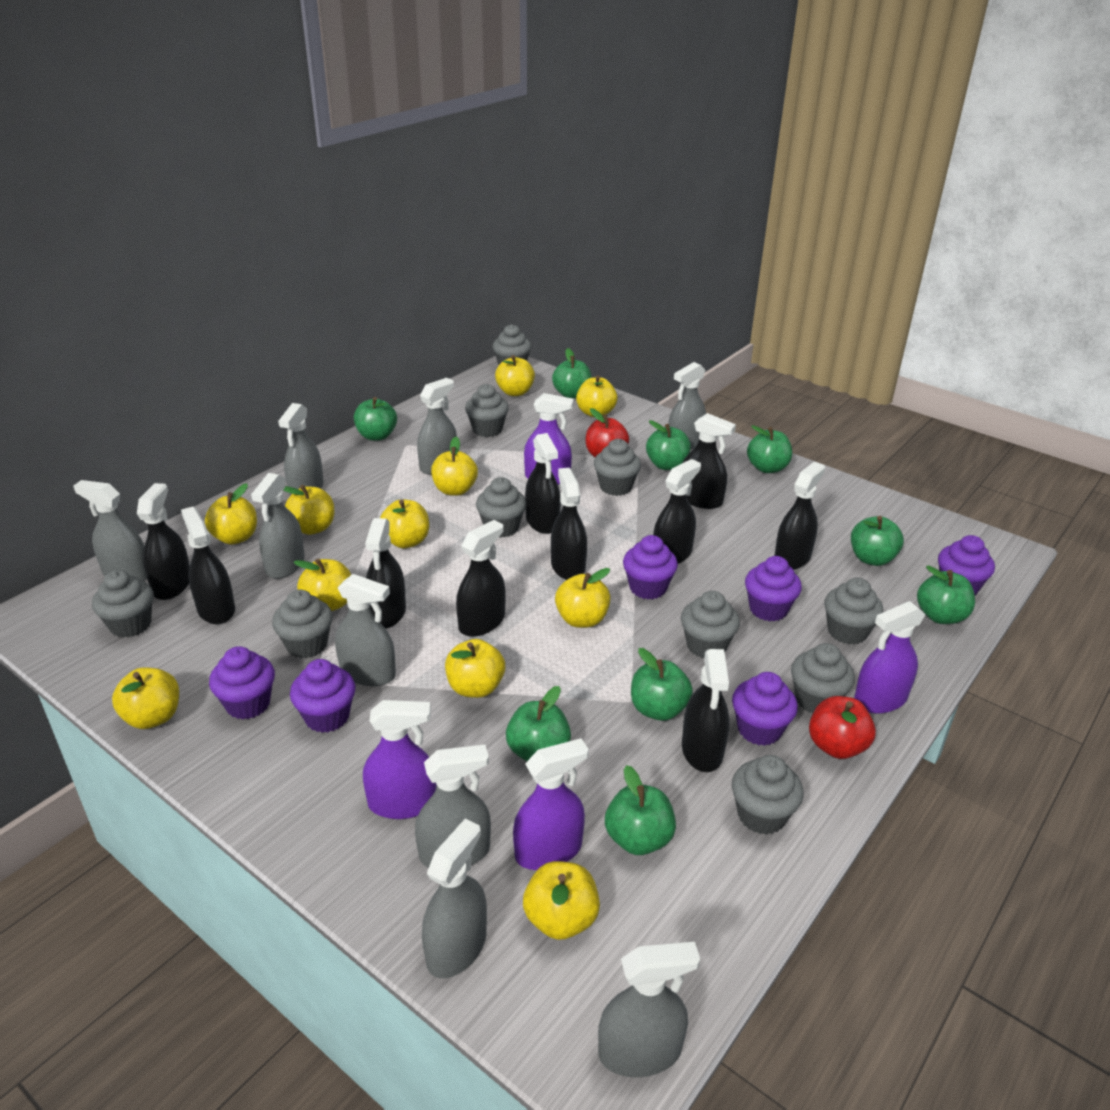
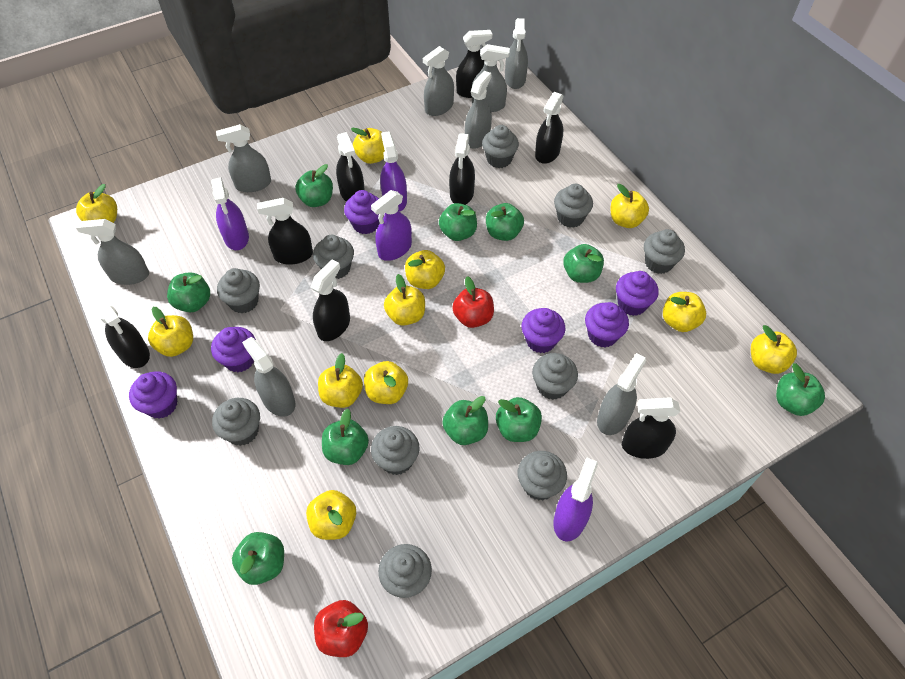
black spray bottle: [137,483,190,600] [181,507,235,624] [365,518,406,629] [456,520,506,637] [525,433,561,534] [551,468,587,580] [653,459,701,564] [682,649,730,772] [683,413,736,509] [774,462,825,570] = 10 -> [94,297,150,368] [257,198,313,265] [311,259,350,341] [336,132,365,202] [449,133,475,205] [456,30,492,98] [535,92,563,164] [622,397,680,459] = 8
green apple: [354,397,397,441] [506,686,571,761] [552,348,592,398] [605,765,676,855] [631,648,693,721] [646,420,691,470] [747,425,792,473] [851,516,904,566] [917,565,975,624] = 9 -> [167,272,210,313] [232,532,284,585] [295,164,333,207] [322,409,369,465] [439,203,477,241] [442,396,488,445] [486,203,524,241] [496,397,542,442] [563,244,604,283] [776,363,825,416] = 10
grey spray bottle: [73,480,147,581] [251,473,305,579] [278,403,324,496] [335,574,396,686] [415,745,491,868] [417,378,457,475] [422,819,487,978] [598,942,700,1077] [668,362,706,450] = 9 -> [76,219,149,285] [216,124,271,192] [242,337,295,417] [423,46,454,116] [465,71,492,149] [472,44,510,112] [505,18,528,89] [597,353,646,435] = 8

